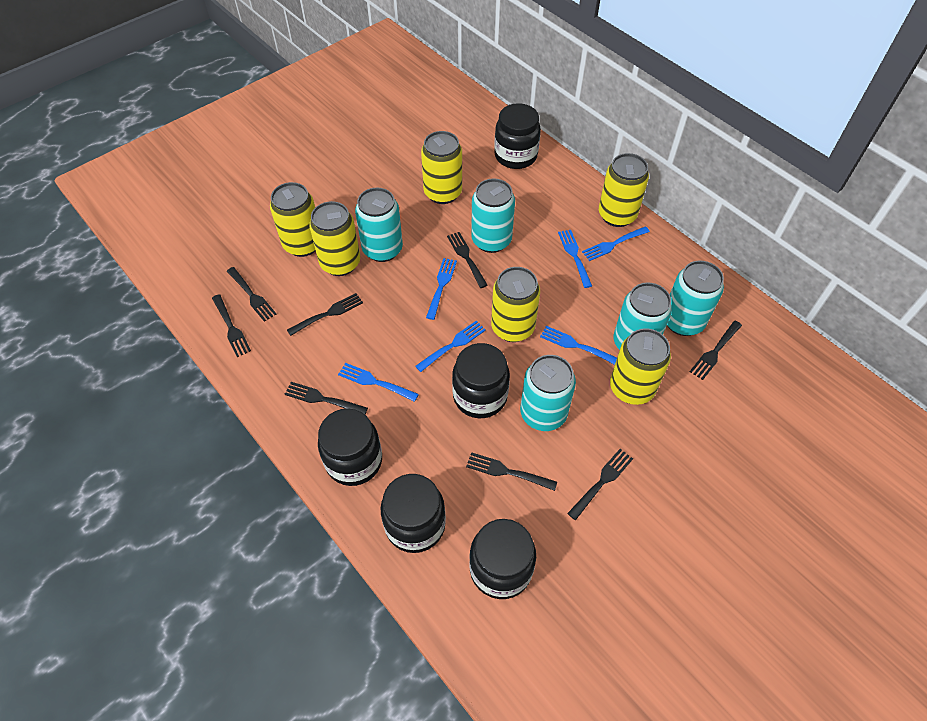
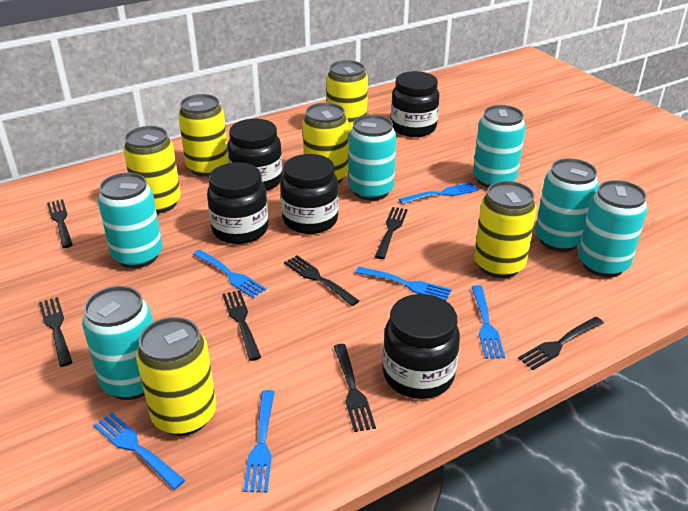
black fork: [212,294,251,357] [227,267,276,322] [285,382,368,414] [287,293,363,336] [447,232,488,288] [466,452,557,491] [567,449,633,520] [690,321,742,380] = 8 -> [39,297,73,367] [47,199,73,248] [222,290,261,361] [284,255,359,306] [334,344,376,432] [375,207,408,259] [518,317,604,370] = 7
turquoise can: [355,188,403,262] [471,179,515,253] [520,355,576,431] [613,282,672,350] [667,260,724,336] = 5 -> [82,286,153,400] [98,173,163,268] [349,115,396,201] [473,105,526,188] [535,158,599,252] [578,180,648,277] = 6

